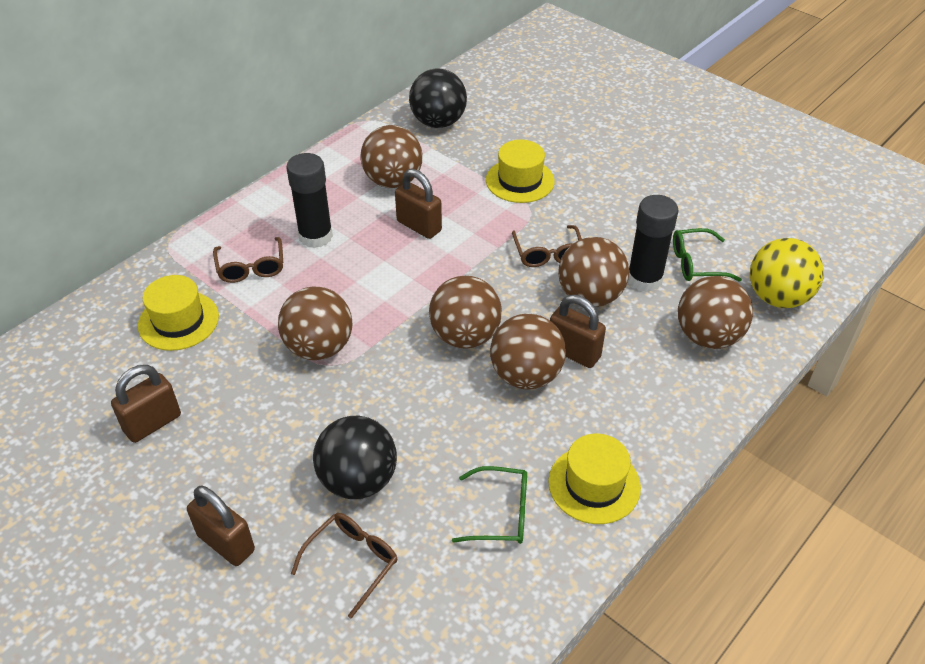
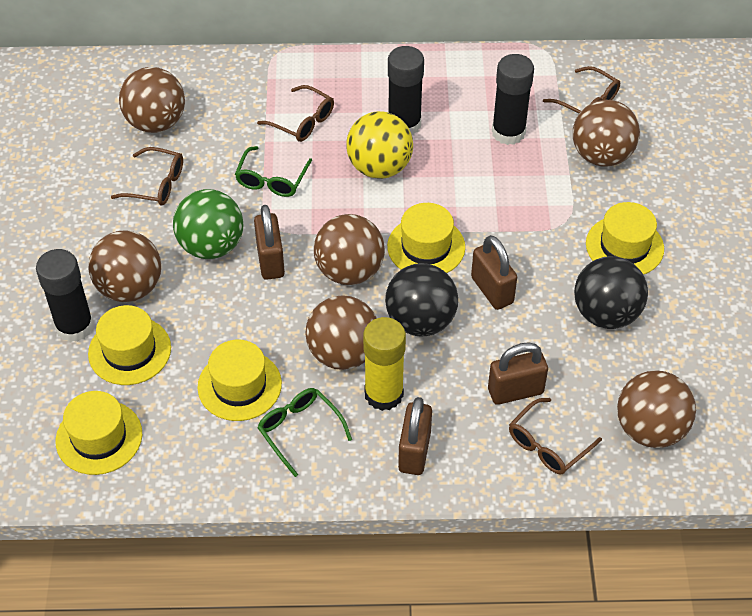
black glue stick: [286,153,333,248] [628,195,678,292] = 2 -> [36,249,94,342] [388,46,424,135] [492,54,534,145] = 3
brown glasses: [213,237,283,283] [291,513,397,619] [512,225,582,267] = 3 -> [111,147,183,206] [257,85,334,142] [509,398,602,475] [543,66,620,113] = 4
green ball: none = 0 -> [173,189,243,259] = 1
yellow glue stick: none = 0 -> [363,317,406,411] = 1
yellow hat: [138,275,219,351] [486,140,555,203] [548,434,641,524] = 3 -> [56,391,142,475] [88,305,171,385] [197,340,282,421] [387,203,465,273] [586,202,664,275] = 5

